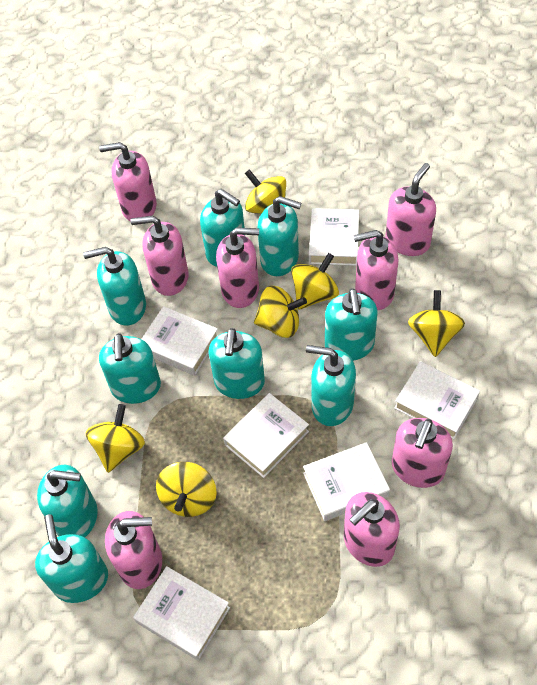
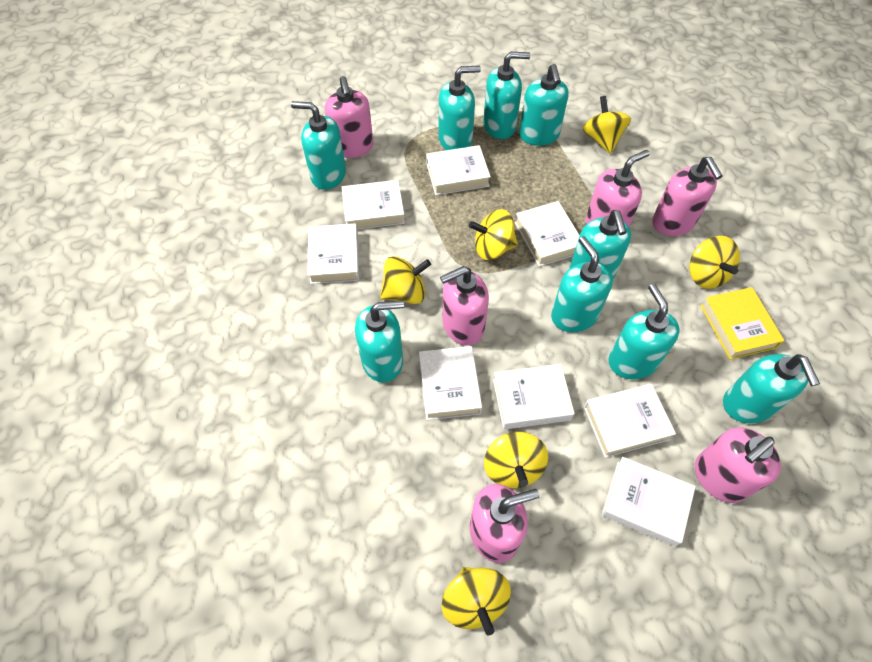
pink soap dispenser: [99,142,157,222] [105,511,162,589] [131,216,189,296] [216,227,259,308] [344,492,400,567] [354,230,398,310] [385,163,436,256] [392,418,453,488] = 8 -> [325,76,374,158] [440,266,489,345] [470,484,539,563] [586,150,650,227] [652,157,722,236] [695,427,781,503] = 6
white book: [133,566,230,660] [142,306,218,376] [223,393,309,478] [303,442,390,521] [309,208,359,266] [394,361,480,439] = 6 -> [307,223,359,284] [342,180,405,230] [419,346,482,420] [426,145,491,195] [493,364,575,430] [515,201,580,267] [584,384,676,458] [602,457,696,547] = 8
yellow book: none = 0 -> [700,287,784,360] = 1

